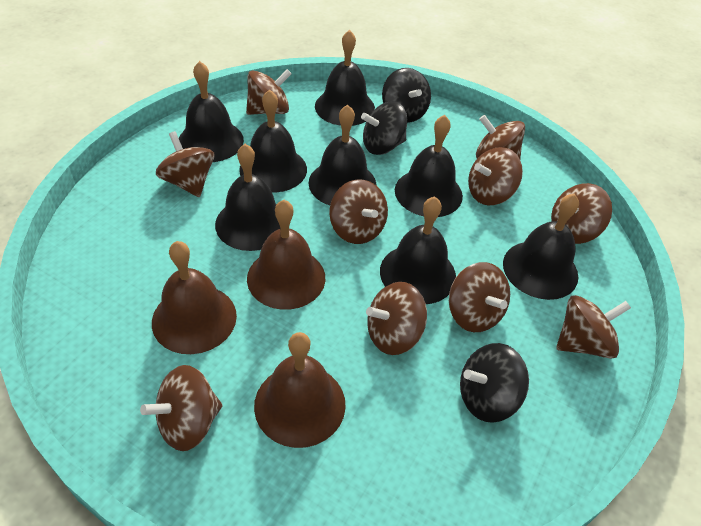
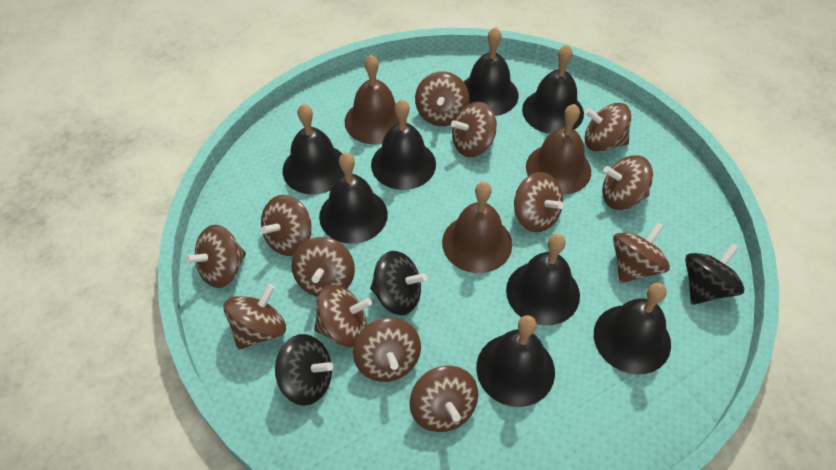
brown spinning top: [140,365,222,451] [156,131,214,197] [246,69,292,115] [329,179,388,244] [366,282,427,355] [449,262,510,332] [468,147,523,205] [476,115,525,159] [551,183,612,244] [556,295,631,359] = 10 -> [185,225,246,288] [223,284,286,350] [261,195,312,256] [291,237,355,297] [314,285,372,347] [353,318,421,382] [409,366,478,432] [415,71,469,126] [451,102,497,157] [514,172,564,232] [585,103,632,152] [602,155,653,210] [613,222,670,283] = 13

